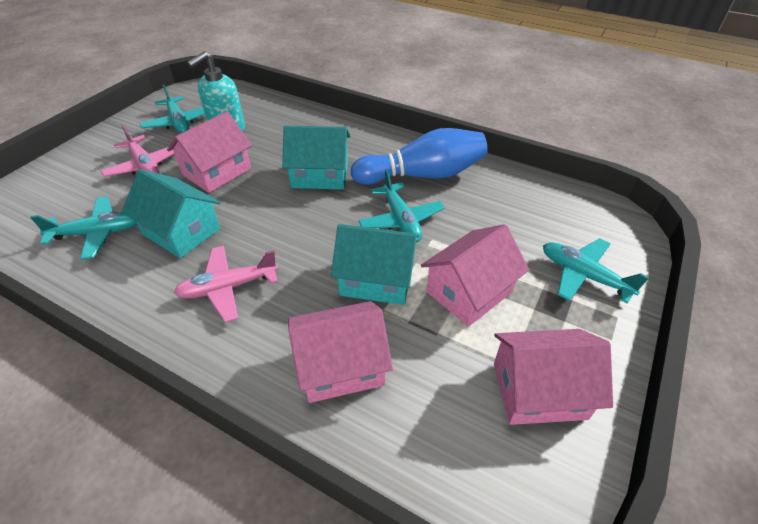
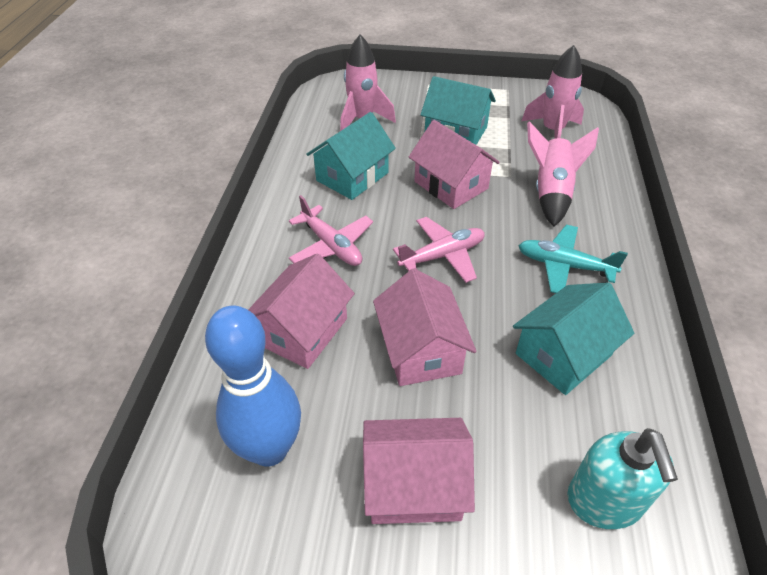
pink rocket: none = 0 -> [340,35,396,131] [522,45,584,139] [527,121,599,227] = 3
turquoise plane: [30,197,137,260] [140,85,205,133] [358,170,445,242] [543,238,649,304] = 4 -> [518,225,628,293] = 1

